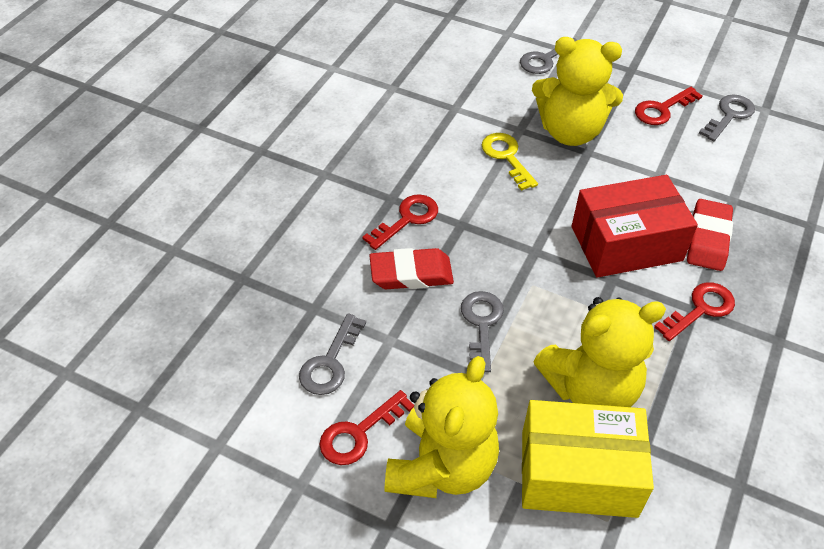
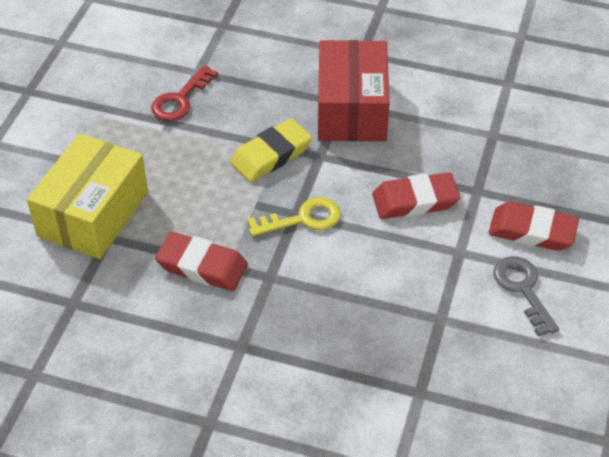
grey key: [299,313,366,395] [461,291,504,372] [520,38,577,74] [699,94,755,141] = 4 -> [493,256,559,336] = 1
red eraser: [369,248,454,289] [687,199,733,271] = 2 -> [155,232,248,291] [372,172,460,219] [488,202,579,251] = 3
red key: [319,390,414,465] [362,194,438,250] [635,87,703,125] [654,282,735,341] = 4 -> [151,65,218,121] = 1
yellow eraser: none = 0 -> [230,119,312,182] = 1
yellow teddy bear: [384,356,499,498] [532,37,623,146] [533,297,666,407] = 3 -> none = 0

